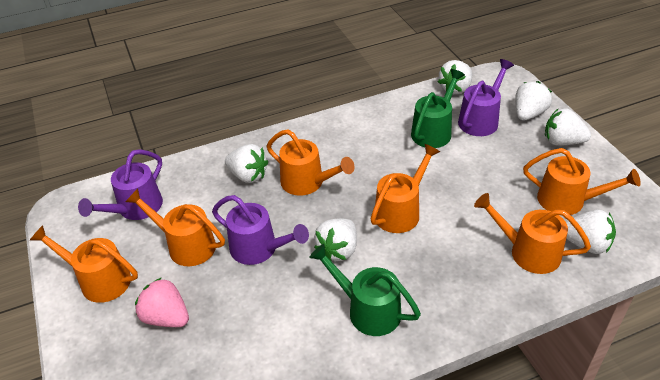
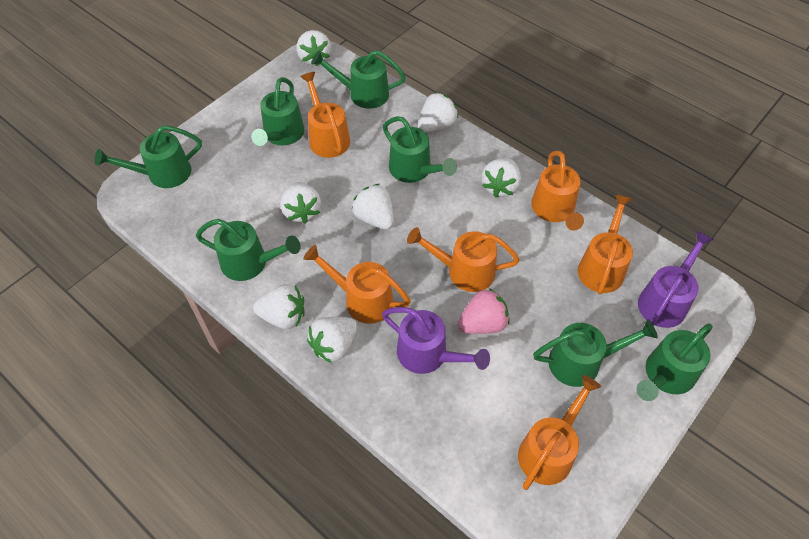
green watering can: [309,244,421,336] [411,69,465,148] = 2 -> [95,125,202,188] [196,219,301,281] [251,77,304,146] [311,50,406,109] [383,116,457,183] [533,320,658,387] [637,324,713,401] = 7
purple watering can: [78,149,163,220] [212,195,309,265] [458,59,514,136] = 3 -> [382,307,490,374] [638,231,714,328] = 2
white strawberry: [225,144,268,183] [314,218,357,261] [438,60,472,95] [515,81,552,121] [545,108,591,146] [566,210,616,254] = 6 -> [253,284,305,329] [280,182,321,224] [297,30,331,66] [307,317,357,363] [352,184,394,230] [418,92,458,132] [482,158,521,198] = 7

